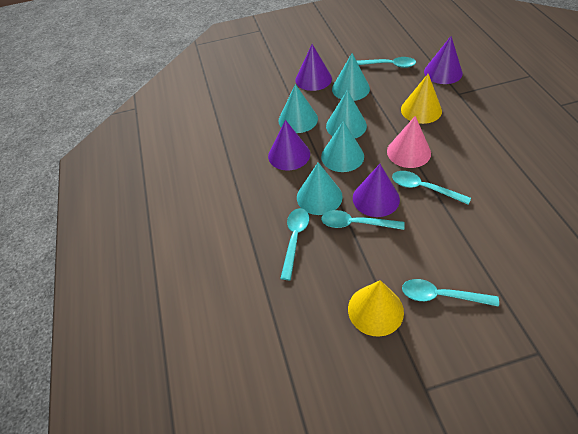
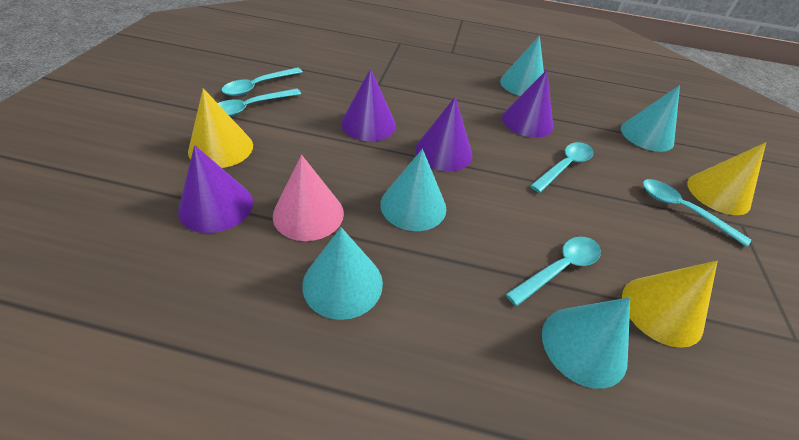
yellow cone: [348,280,404,337] [401,74,442,124] = 2 -> [188,88,253,168] [622,261,718,348] [687,142,766,215] = 3

